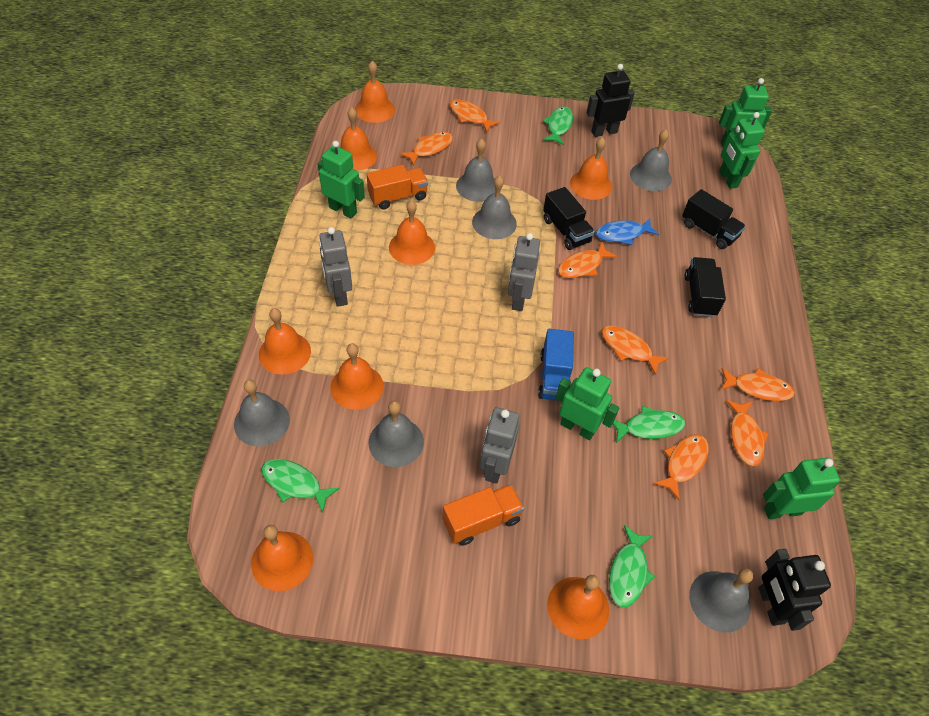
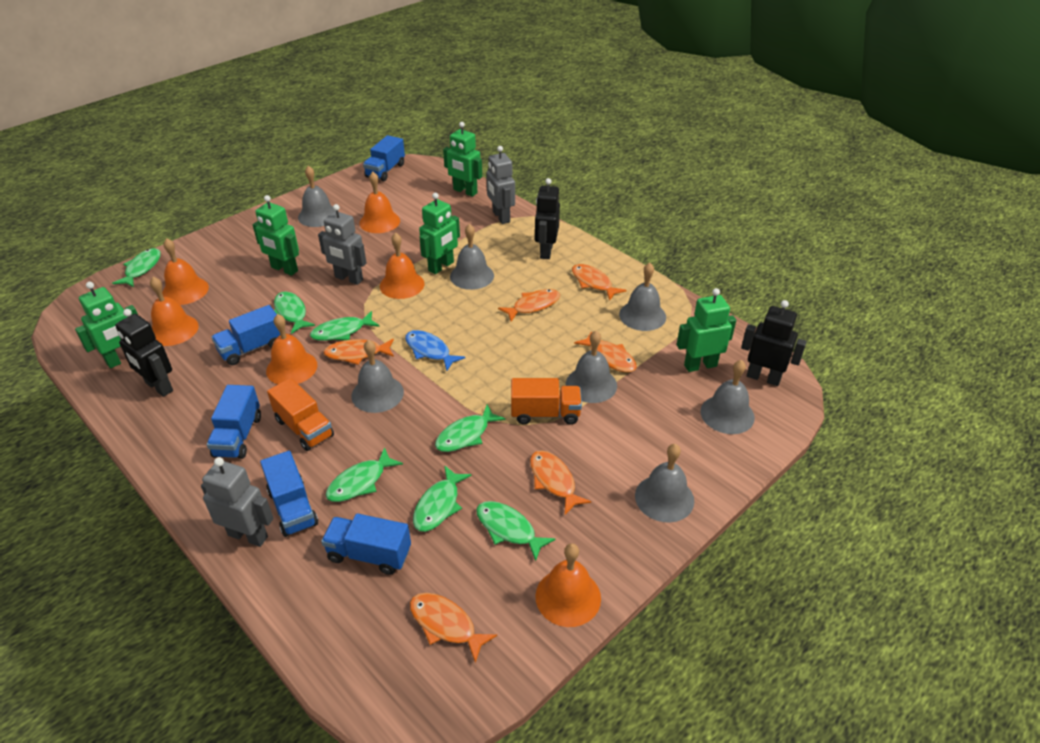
black robot: [587,64,635,137] [759,549,831,631] = 2 -> [115,309,173,397] [535,178,560,259] [741,300,807,386] = 3
black truck: [543,187,595,250] [682,189,746,249] [684,257,726,317] = 3 -> none = 0
blue truck: [538,329,574,401] = 1 -> [207,385,261,459] [211,305,280,365] [260,451,318,537] [321,514,411,575] [363,135,405,181] = 5
green fish: [261,459,340,513] [543,106,573,145] [609,525,655,608] [613,406,685,443] = 4 -> [112,248,161,287] [274,291,315,334] [310,311,380,341] [326,447,403,502] [413,465,471,532] [435,405,506,452] [476,501,556,561] = 7
grey bell: [234,380,290,446] [368,401,424,467] [456,138,496,202] [472,175,517,239] [630,129,672,191] [689,568,753,632] = 6 -> [298,166,335,227] [351,340,404,413] [450,224,494,290] [566,331,617,403] [619,263,666,331] [635,444,694,523] [700,360,755,434] = 7
orange bell: [251,525,313,591] [259,308,311,374] [330,343,384,410] [340,107,377,171] [355,61,395,123] [389,200,435,265] [547,575,609,639] [570,137,612,200] = 8 -> [150,277,199,346] [162,238,209,305] [266,314,317,384] [359,172,400,233] [380,232,425,299] [535,543,601,627] = 6
orange fish: [400,132,453,166] [450,99,500,132] [558,242,617,278] [602,326,669,375] [653,434,709,500] [721,368,795,401] [725,400,768,466] = 7 -> [324,339,394,365] [410,593,497,663] [498,289,560,321] [530,450,591,514] [572,264,626,301] [574,331,637,372] = 6

